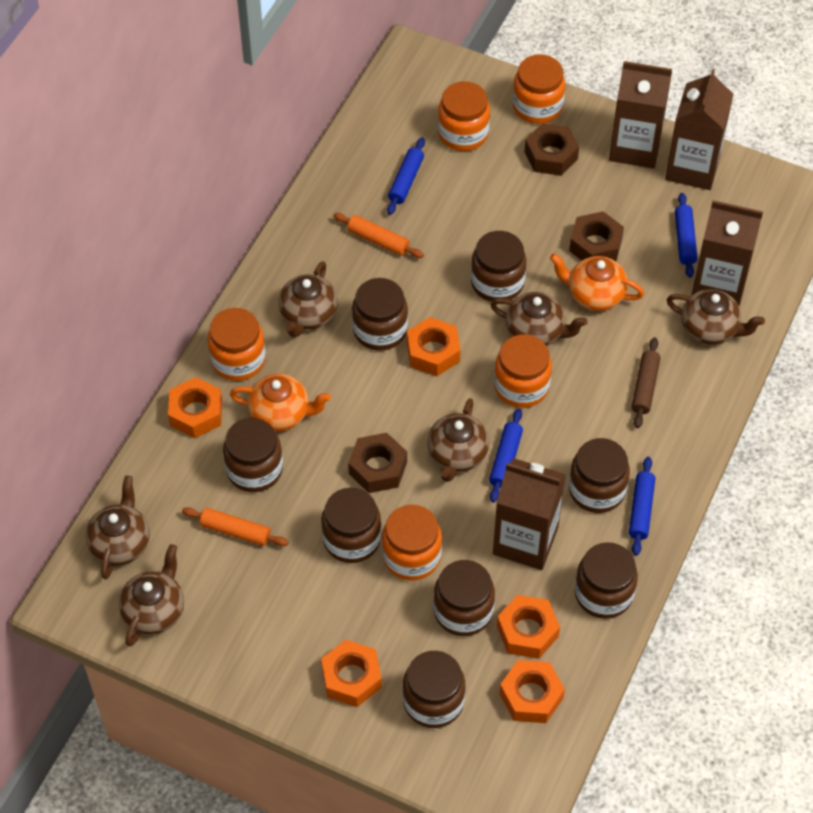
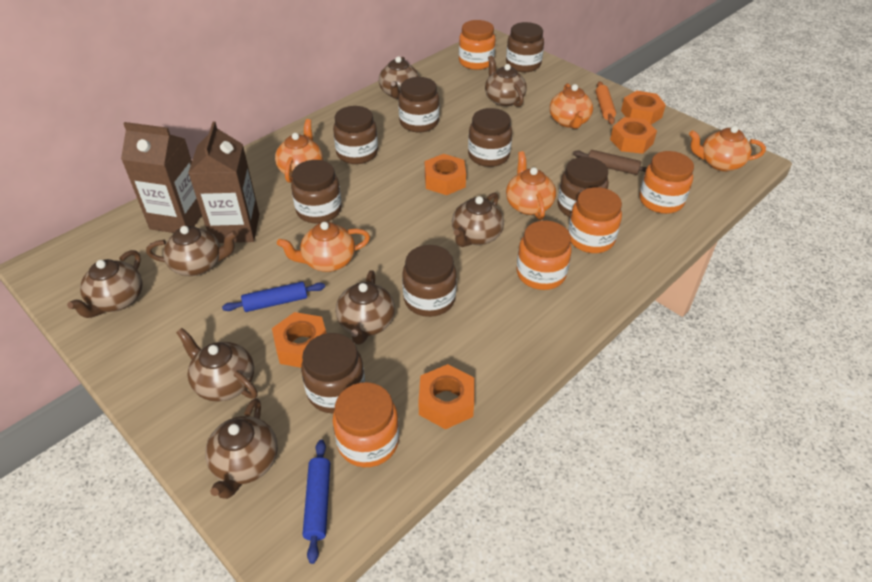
blue rolling pin: [387,137,425,215] [489,408,523,502] [629,457,655,556] [675,193,697,278] = 4 -> [222,282,325,312] [303,440,330,564] = 2
brown carton: [493,458,566,570] [609,61,672,169] [665,69,733,190] [692,200,763,307] = 4 -> [121,122,202,233] [188,122,259,243] = 2
brown nut: [348,433,407,493] [525,123,579,176] [569,211,624,261] = 3 -> none = 0
brown teapot: [85,476,150,579] [119,544,184,646] [278,261,338,338] [427,398,489,482] [490,292,588,346] [667,289,765,345] = 6 -> [67,250,143,318] [146,226,238,276] [176,328,258,402] [205,398,278,499] [336,270,395,345] [379,56,419,99] [452,192,504,247] [485,56,527,107] = 8
orange rolling pin: [182,507,289,546] [333,213,424,258] = 2 -> [596,82,616,124] = 1
orange teapot: [230,374,331,431] [550,253,644,311] = 2 -> [275,119,323,183] [277,222,370,272] [506,151,556,220] [549,83,593,129] [689,126,766,172] = 5

